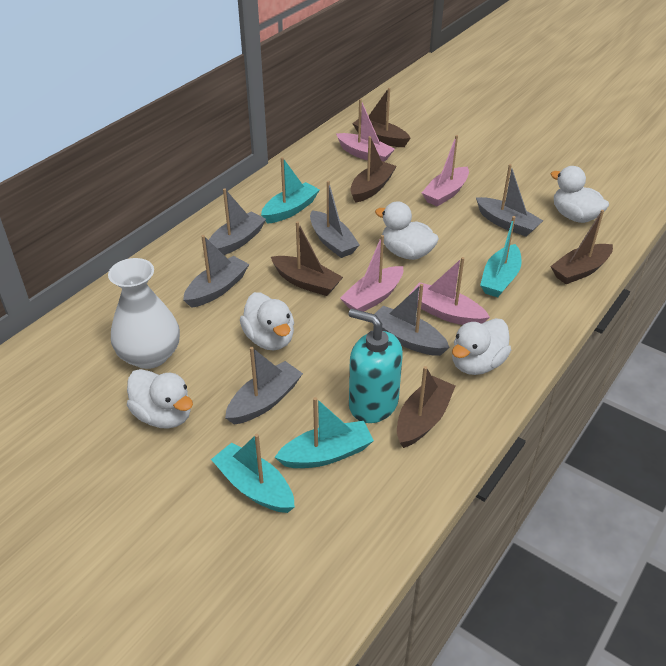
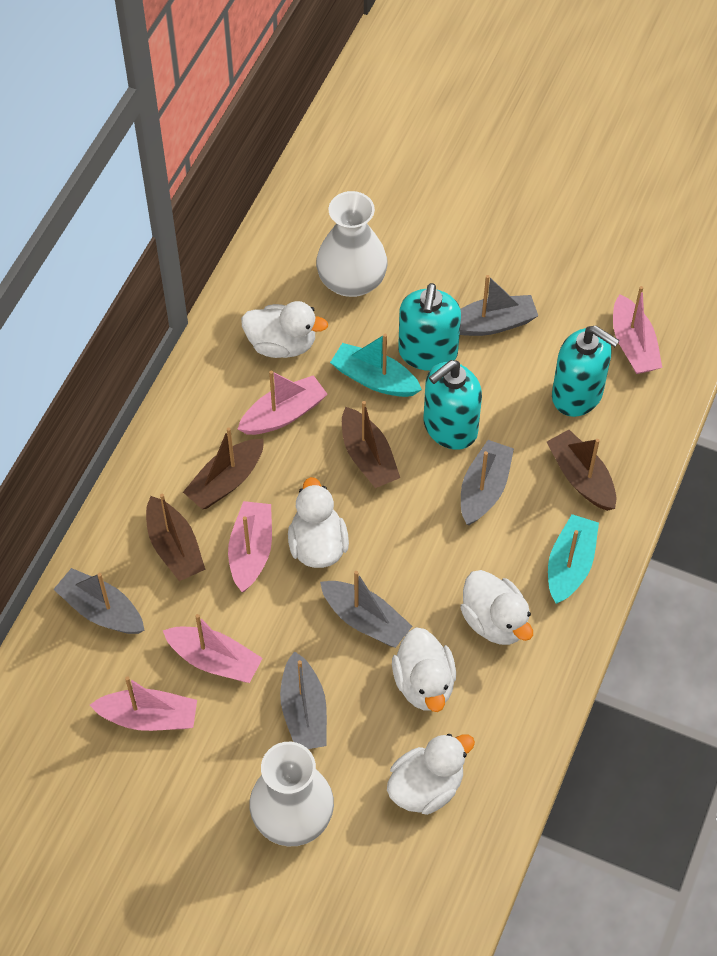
brown boat: [271,221,343,296] [350,136,397,203] [352,88,411,147] [397,366,455,448] [550,210,613,284] = 5 -> [146,493,205,581] [183,427,264,509] [342,401,400,488] [547,430,616,511] = 4
grey boat: [183,235,249,308] [209,188,266,255] [225,347,303,424] [310,181,360,258] [375,284,450,356] [476,164,543,237] = 6 -> [53,568,145,634] [280,651,327,749] [320,571,412,648] [460,275,538,336] [461,440,514,525] = 5
pink boat: [336,99,395,162] [340,235,403,312] [409,257,490,325] [422,135,469,207] = 4 -> [90,676,197,731] [163,614,263,683] [228,501,272,592] [238,370,328,435] [613,286,662,374] = 5
turquoise boat: [211,434,295,513] [261,157,320,224] [274,397,374,468] [480,216,522,297] = 4 -> [330,334,422,397] [548,514,599,604] = 2
turquoise soap dispenser: [349,309,403,423] = 1 -> [398,283,461,371] [424,360,482,450] [552,325,620,417] = 3
white vase: [108,258,180,369] = 1 -> [249,742,334,846] [316,191,388,297] = 2

